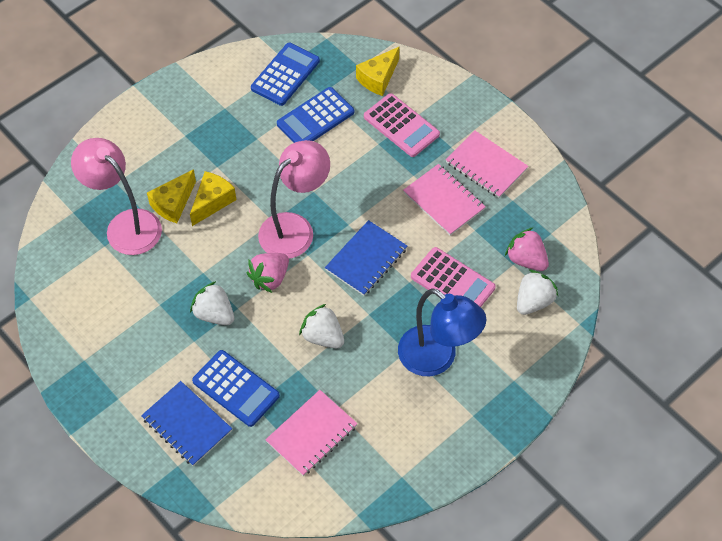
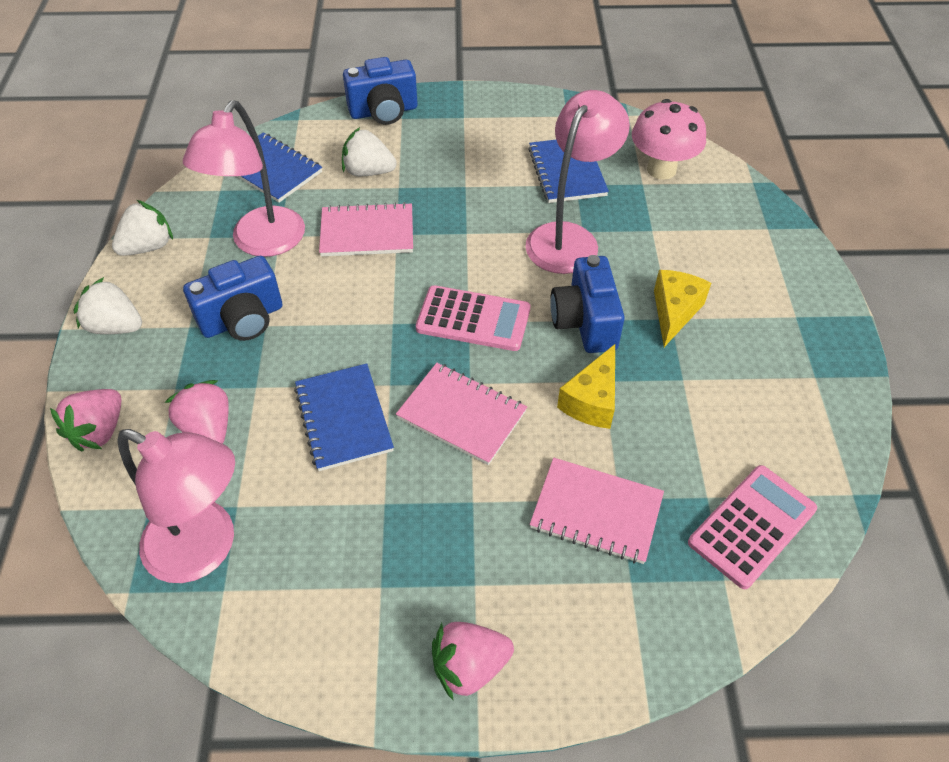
blue calculator: [192,350,280,427] [251,43,320,106] [277,87,354,143] = 3 -> none = 0
blue camera: none = 0 -> [183,256,283,341] [343,57,418,125] [550,255,625,353] = 3
blue lamp: [398,288,486,376] = 1 -> none = 0
blue notebook: [141,381,232,466] [325,220,407,296] = 2 -> [237,133,322,203] [294,363,394,471] [528,140,609,203] = 3
pink lamp: [71,138,162,255] [258,140,330,259] = 2 -> [117,429,235,583] [183,100,305,257] [525,90,630,274] = 3
pink mushroom: none = 0 -> [632,99,706,180] = 1
pink strawberry: [246,253,289,293] [505,227,549,271] = 2 -> [50,389,121,452] [165,380,229,444] [432,622,514,701] = 3
yellow cheese: [147,169,196,223] [190,171,236,226] [356,46,400,96] = 3 -> [557,344,615,429] [654,270,711,347] = 2

